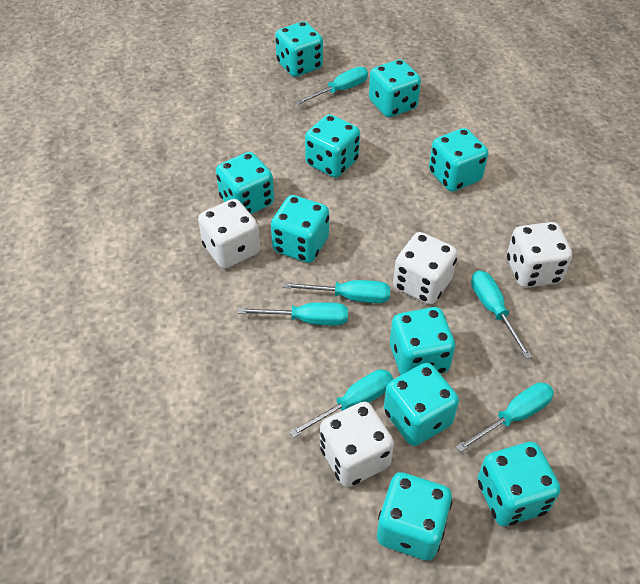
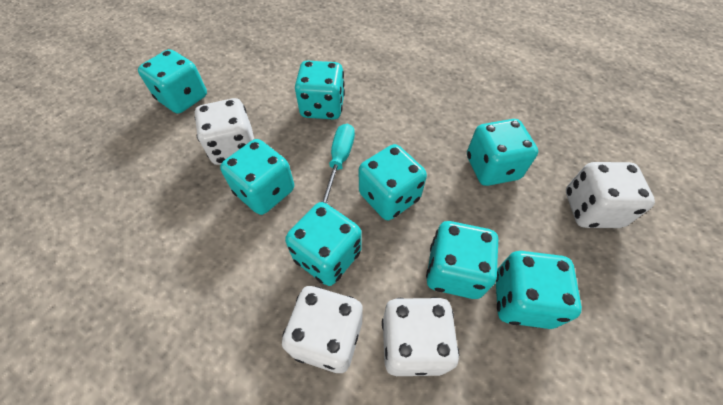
turquoise dice: [216,152,274,214] [271,195,329,263] [275,21,323,77] [305,114,360,178] [369,59,421,117] [377,472,453,561] [384,363,459,446] [390,307,455,375] [429,128,488,192] [477,442,561,526] = 10 -> [138,49,207,114] [220,139,294,215] [285,202,362,286] [295,61,345,119] [359,144,427,220] [426,221,498,299] [467,119,538,186] [496,251,582,329] = 8
turquoise screwdriver: [238,302,348,326] [283,280,390,303] [289,369,393,438] [296,67,368,105] [456,382,554,452] [471,271,532,359] = 6 -> [321,123,355,204] = 1

